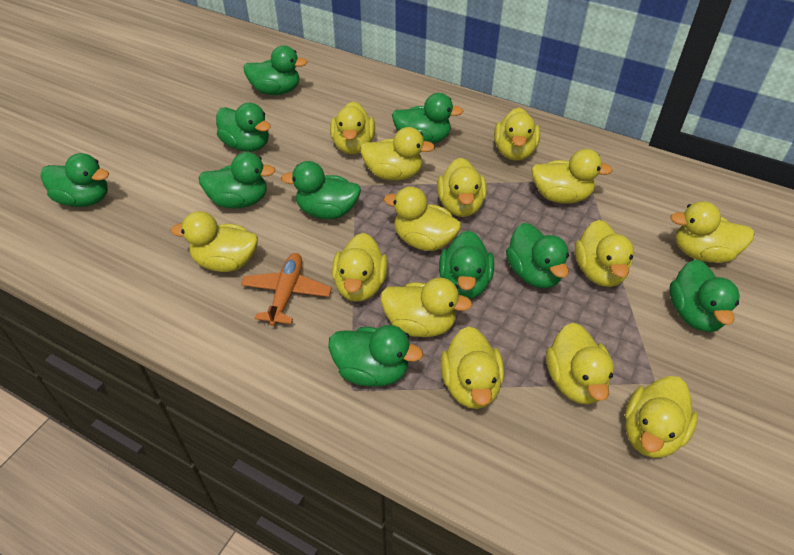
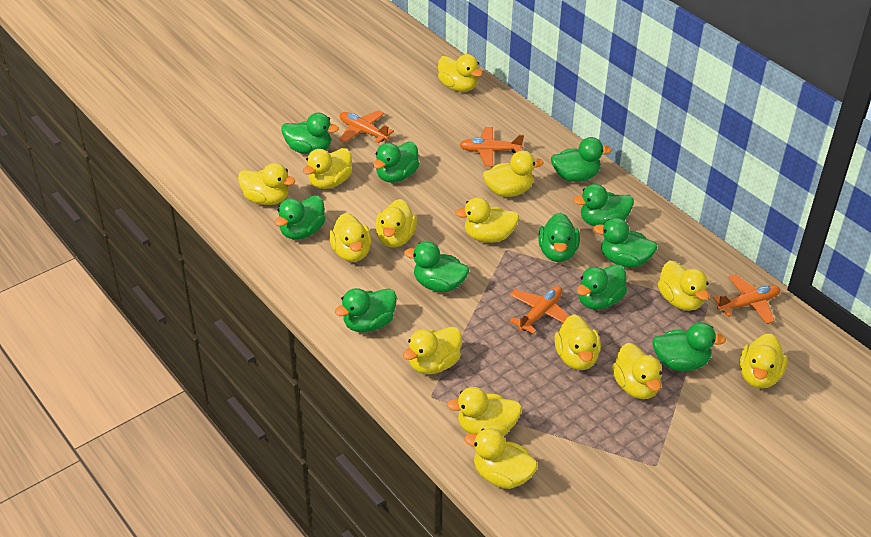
green duck: [41,153,109,207] [198,152,276,209] [216,103,271,152] [243,46,308,95] [281,161,361,219] [328,325,423,387] [392,93,464,144] [439,231,494,299] [506,223,569,288] [669,259,740,332] = 10 -> [275,196,325,240] [282,113,339,154] [335,288,397,333] [373,142,419,183] [404,241,469,292] [538,213,580,262] [551,137,612,182] [573,184,634,226] [577,264,627,310] [593,218,657,268] [652,322,726,371] = 11
orange plane: [241,253,332,326] = 1 -> [339,110,394,143] [459,127,524,166] [510,286,569,334] [713,274,780,324] = 4

